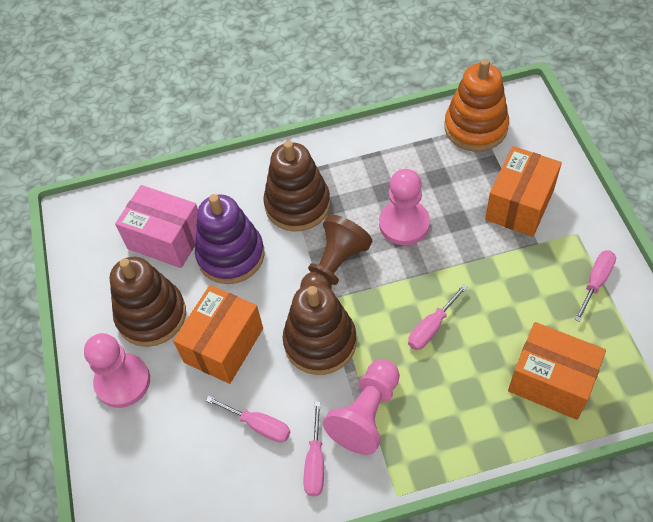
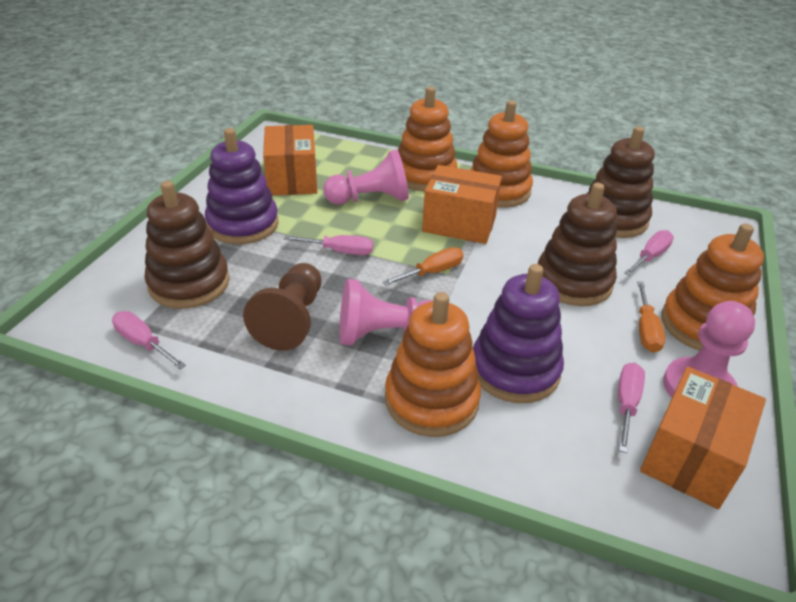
orange screwdriver: none = 0 -> [382,247,464,286] [637,281,665,353] = 2
orange stacking toy: [444,59,509,151] = 1 -> [385,292,481,437] [398,87,457,191] [470,100,533,207] [661,224,764,351] = 4
pink box: [115,185,198,268] = 1 -> none = 0
purple stacking toy: [195,194,265,284] = 1 -> [205,128,279,244] [473,264,564,403] = 2

